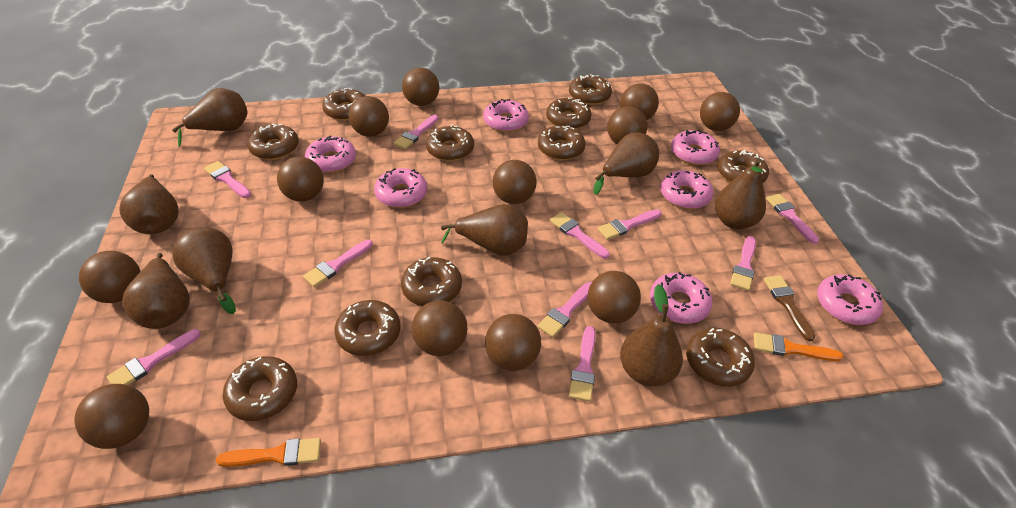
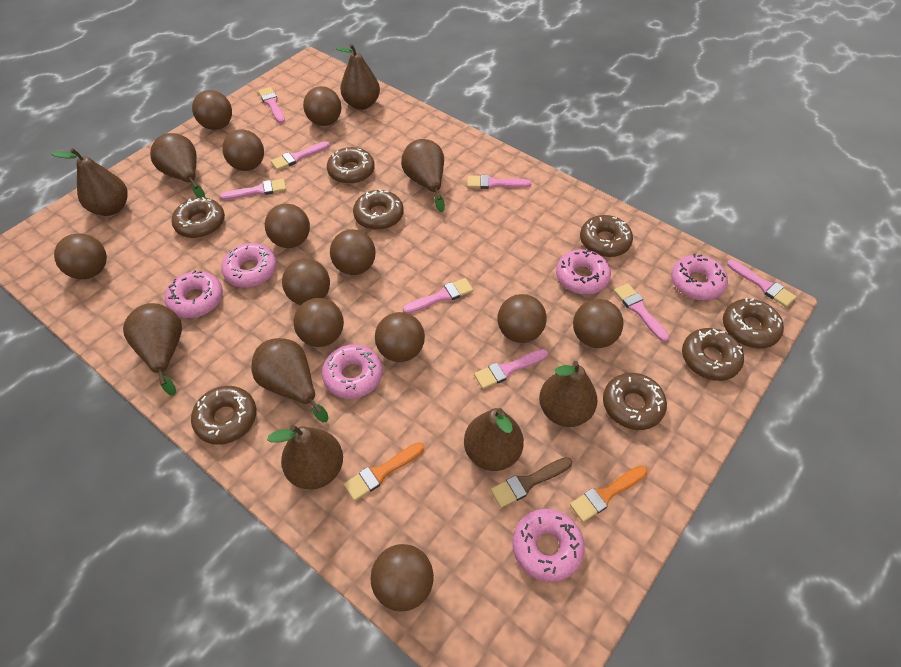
brown donut: [223,356,297,421] [248,124,299,160] [322,88,365,121] [334,300,401,356] [401,257,462,306] [426,125,474,161] [538,125,586,160] [546,98,591,129] [569,74,612,105] [686,328,755,387] [718,150,769,183] = 11 -> [172,197,225,238] [191,386,256,445] [327,147,375,184] [353,189,404,230] [580,215,633,257] [603,373,667,430] [682,328,744,381] [723,298,784,348] = 8
brown pear: [119,174,179,234] [122,253,189,329] [172,88,248,147] [172,227,236,314] [441,204,528,256] [594,132,659,195] [620,284,683,386] [715,159,766,229] = 8 -> [51,148,128,216] [123,303,182,396] [150,133,206,198] [252,338,328,422] [267,425,343,489] [335,44,380,110] [401,139,445,212] [464,408,524,471] [539,361,597,427] = 9
pink brush: [107,329,201,385] [204,161,251,198] [303,240,373,287] [394,115,438,149] [537,282,592,337] [550,212,610,259] [569,326,596,402] [598,209,662,240] [730,236,756,291] [766,194,819,244] = 10 -> [220,179,286,200] [258,87,285,123] [271,141,330,170] [403,278,473,314] [467,175,532,189] [474,349,548,389] [614,283,669,342] [727,260,796,307] = 8
pink donut: [305,136,356,173] [374,168,427,208] [483,99,529,132] [650,272,712,324] [661,170,713,209] [671,130,720,165] [817,274,883,325] = 7 -> [165,270,223,318] [221,243,277,288] [322,344,383,399] [512,509,585,582] [556,249,611,295] [671,254,728,300] = 6

